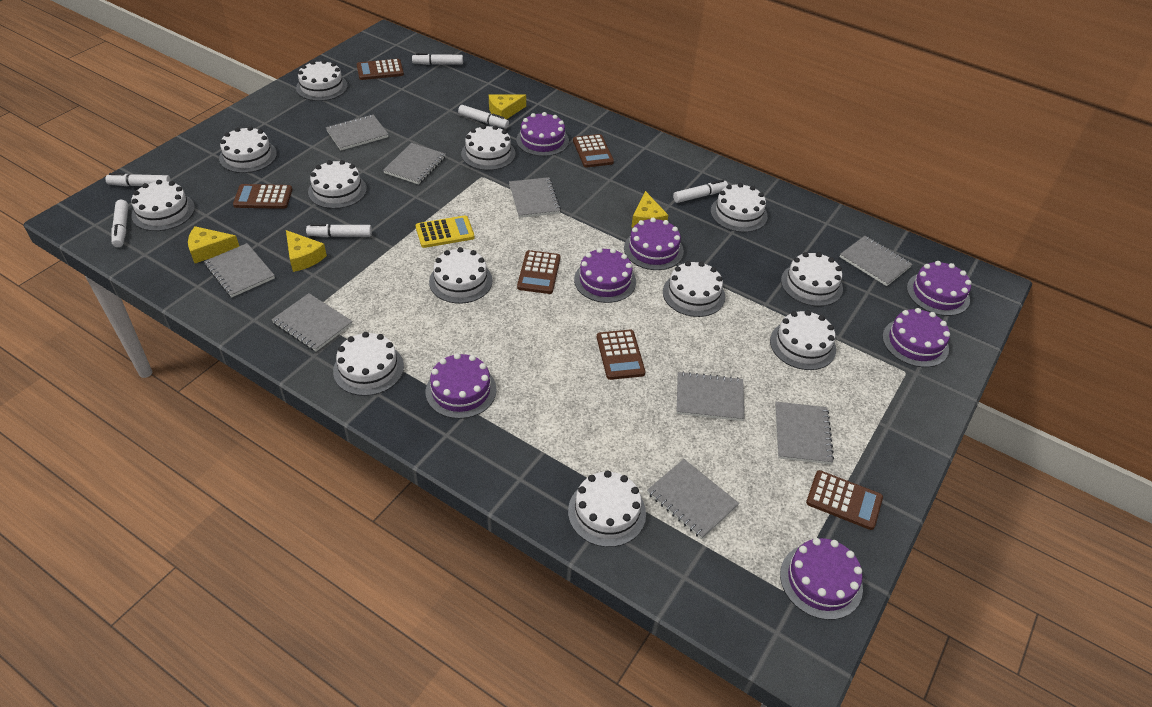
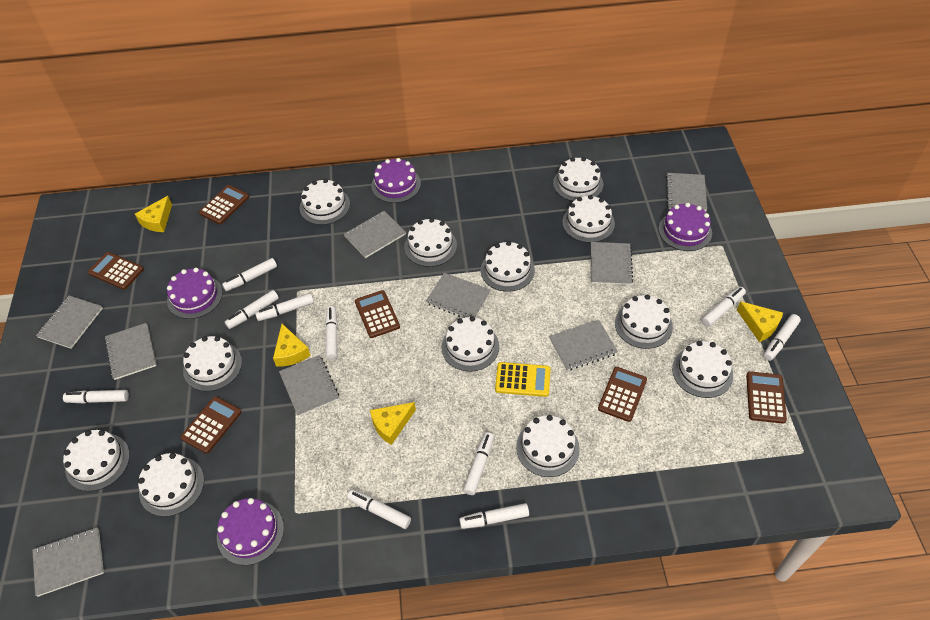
purple cake: [426,353,497,419] [516,112,569,156] [574,248,636,303] [624,218,684,270] [780,538,863,620] [882,308,950,367] [907,261,971,316] = 7 -> [167,268,223,319] [217,498,284,565] [371,158,421,203] [659,203,712,251] = 4
white marker: [105,173,171,186] [111,200,128,247] [306,224,372,237] [412,53,463,65] [458,105,509,129] [673,180,728,203] = 6 -> [63,390,129,403] [222,258,277,291] [225,290,279,329] [255,293,314,321] [325,306,337,360] [347,489,411,529] [459,503,529,529] [463,432,494,495] [702,287,746,327] [764,314,801,361] = 10

